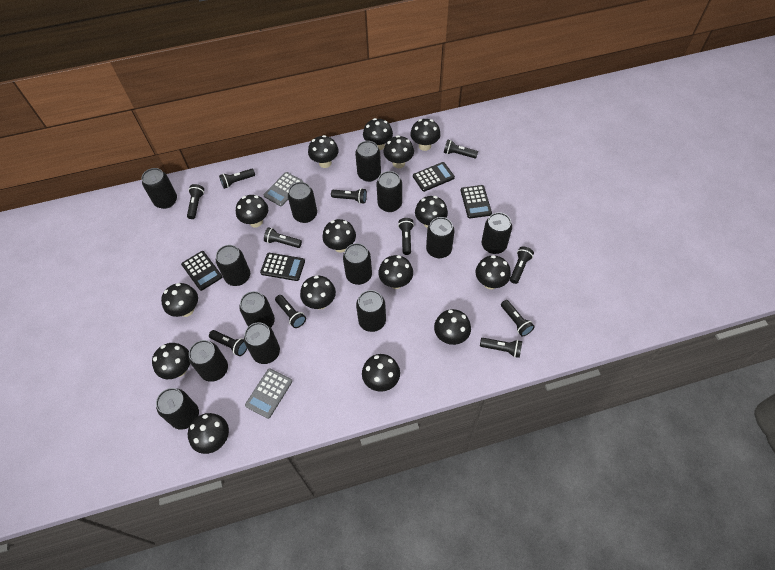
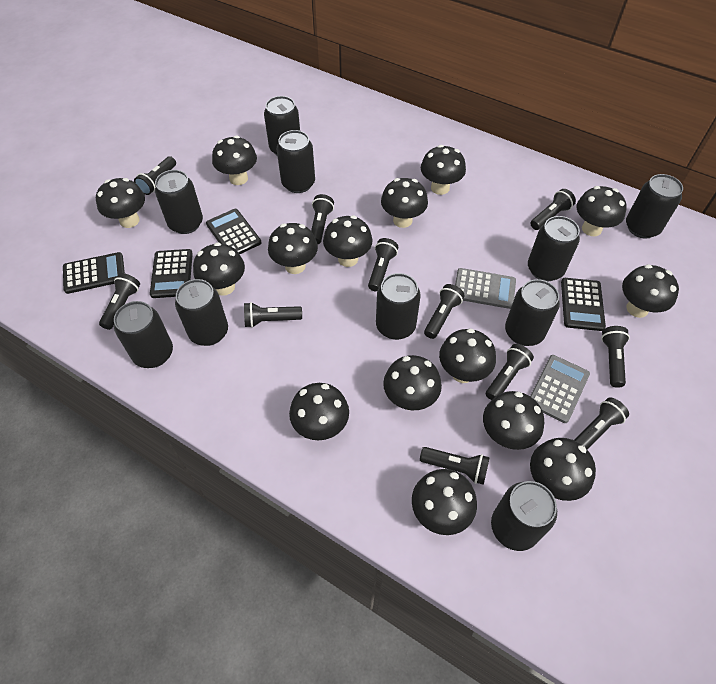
black can: [142,168,177,209] [156,388,199,430] [189,340,228,382] [216,245,250,286] [239,291,275,328] [244,322,280,364] [288,182,317,223] [343,243,372,285] [355,141,381,182] [356,290,386,332] [377,171,402,212] [426,217,454,258] [481,212,512,254] = 13 -> [114,301,173,368] [155,170,203,234] [175,279,228,346] [264,96,300,155] [277,130,315,193] [376,273,421,340] [491,481,557,551] [505,279,560,346] [528,216,580,282] [626,174,683,239] = 10

